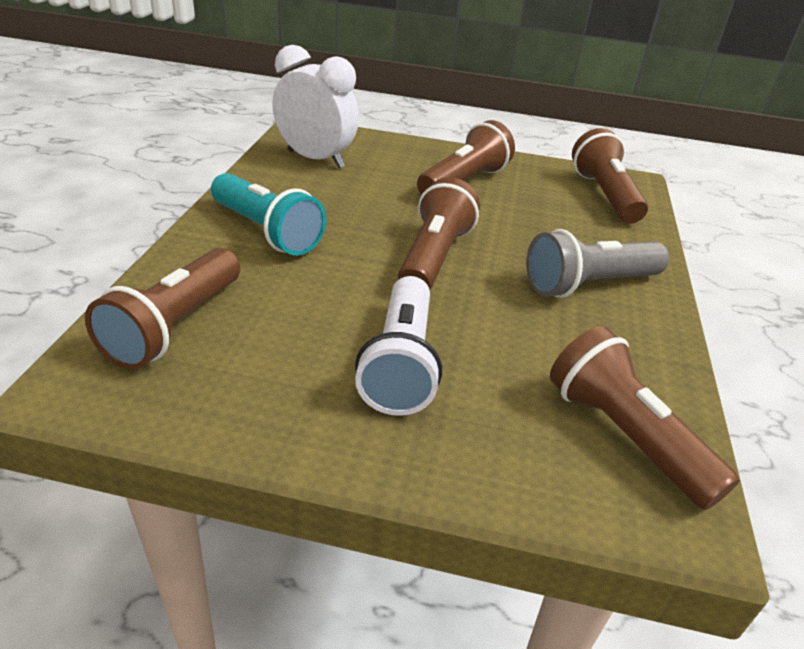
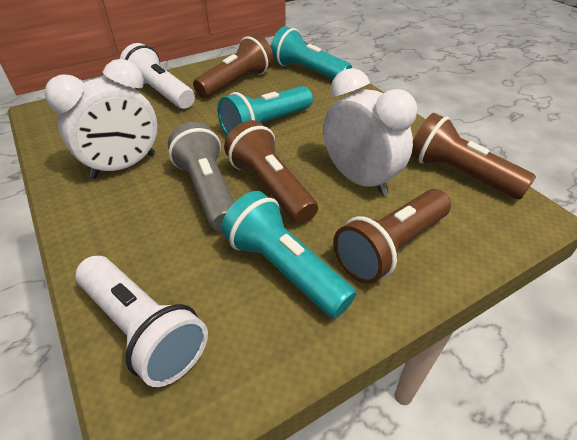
brown flashlight: [85,248,240,370] [398,177,480,290] [417,120,515,195] [550,326,740,510] [572,128,648,224] = 5 -> [193,34,274,98] [224,120,318,224] [333,189,451,284] [411,113,536,200] = 4
turquoise flashlight: [211,173,326,255] = 1 -> [217,86,313,136] [221,191,356,318] [271,26,352,79] = 3
white clock: [272,45,359,168] = 1 -> [45,59,157,179] [323,68,417,196] = 2
white flashlight: [355,276,442,416] = 1 -> [75,256,208,387] [120,43,195,109] = 2

